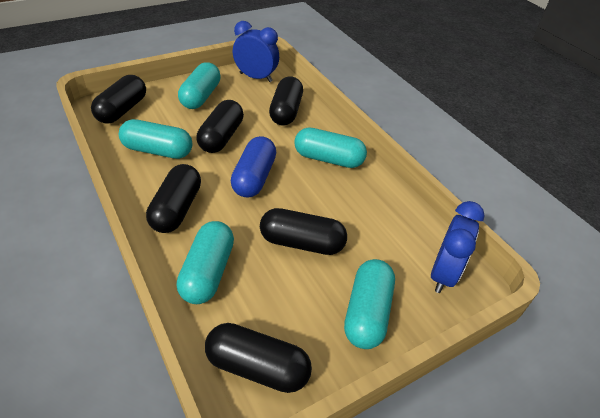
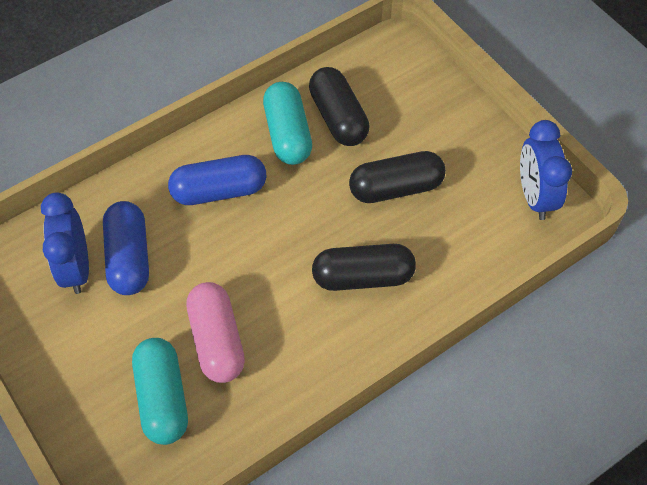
black capsule: [91,75,146,124] [146,164,201,233] [197,100,244,153] [205,323,312,393] [260,208,347,255] [269,76,303,125] = 6 -> [309,67,369,146] [312,244,416,291] [349,151,446,203] = 3
blue capsule: [231,136,276,198] = 1 -> [103,201,149,295] [168,155,266,205] = 2
pink capsule: none = 0 -> [186,282,245,383] = 1
turquoise capsule: [119,119,193,159] [177,221,234,304] [178,62,221,109] [294,127,367,168] [344,259,395,349] = 5 -> [132,338,188,445] [263,82,312,165] = 2

